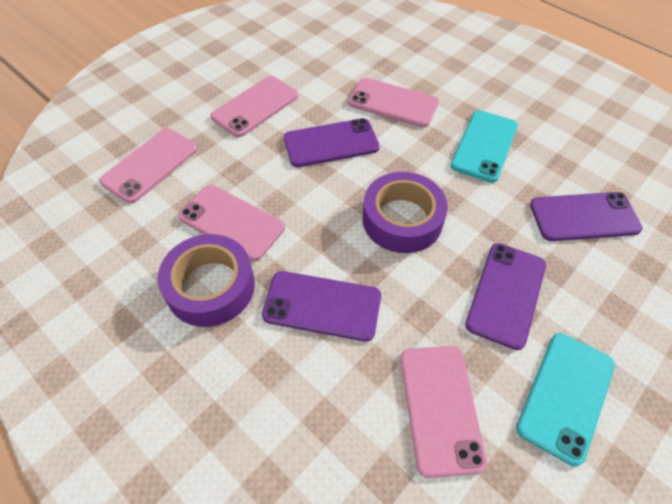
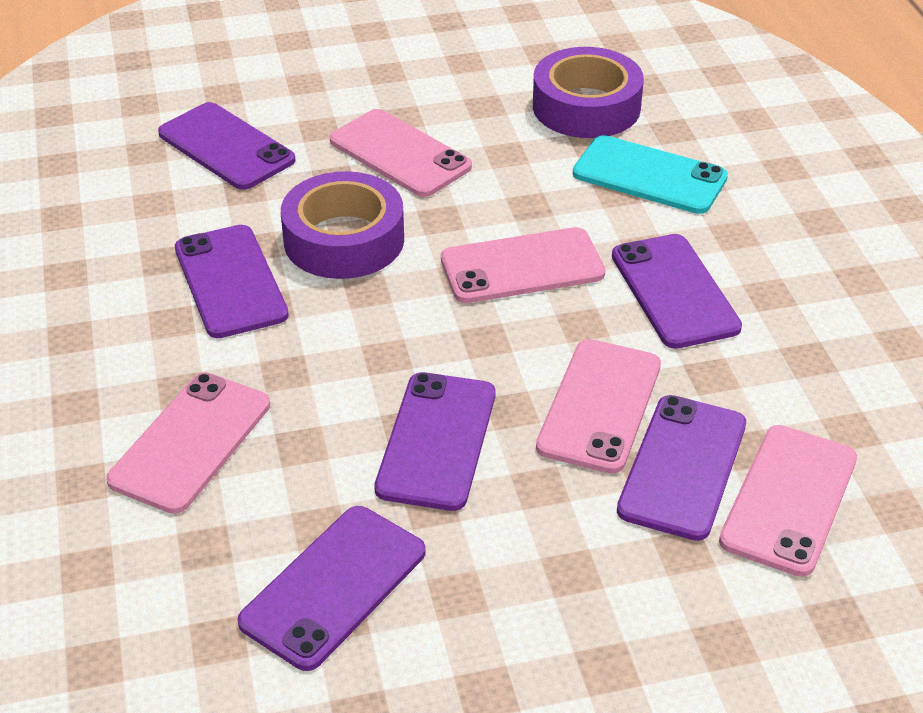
purple phone: [262,271,381,341] [284,118,379,167] [465,243,546,350] [530,192,642,241] = 4 -> [158,102,296,190] [175,225,289,338] [237,506,426,671] [374,372,495,511] [612,234,742,349] [617,395,746,541] = 6
turquoise phone: [451,110,518,183] [516,333,615,466] = 2 -> [573,135,728,214] = 1

